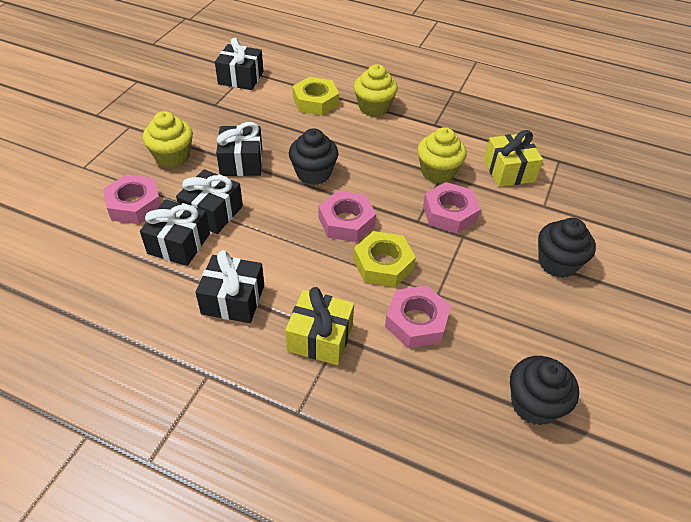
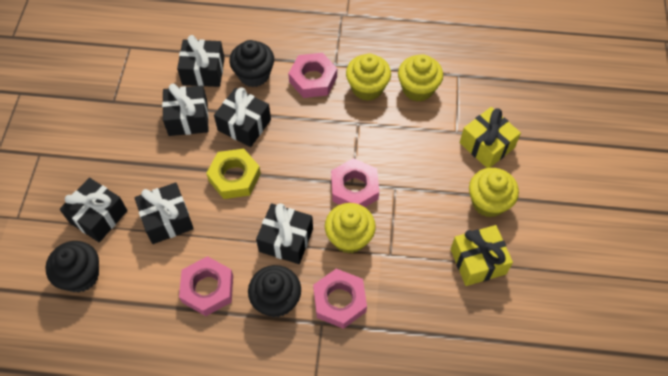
black gift: [140,199,210,266] [176,169,243,234] [195,250,264,323] [215,38,263,90] [216,122,262,176] = 5 -> [60,178,128,242] [134,182,194,244] [162,83,209,136] [177,35,225,87] [214,87,271,147] [256,203,313,264] = 6
yellow cupcake: [143,111,193,168] [354,64,398,117] [417,127,467,183] = 3 -> [325,203,376,254] [346,54,391,101] [398,54,443,101] [469,168,519,218] = 4
yellow nut: [293,77,339,115] [353,231,416,287] = 2 -> [206,149,261,199] = 1

